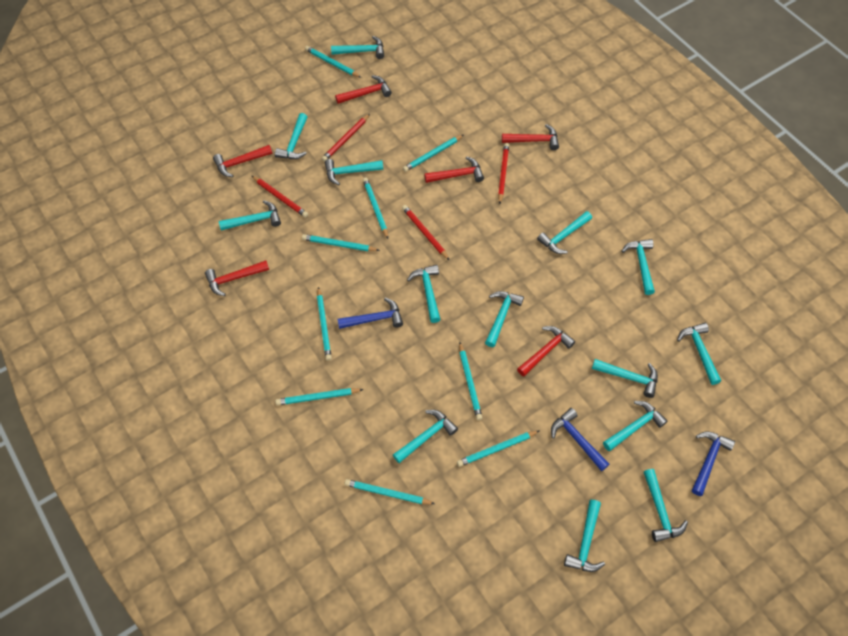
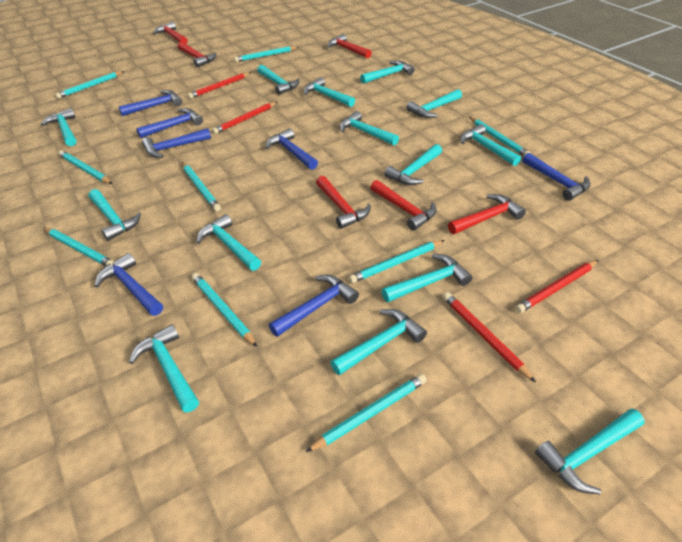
blue hammer: [338,298,403,329] [551,408,610,472] [692,431,735,496] = 3 -> [95,253,163,316] [119,90,182,116] [136,108,203,138] [142,128,211,158] [266,128,318,170] [269,275,359,337] [523,153,591,201] = 7

